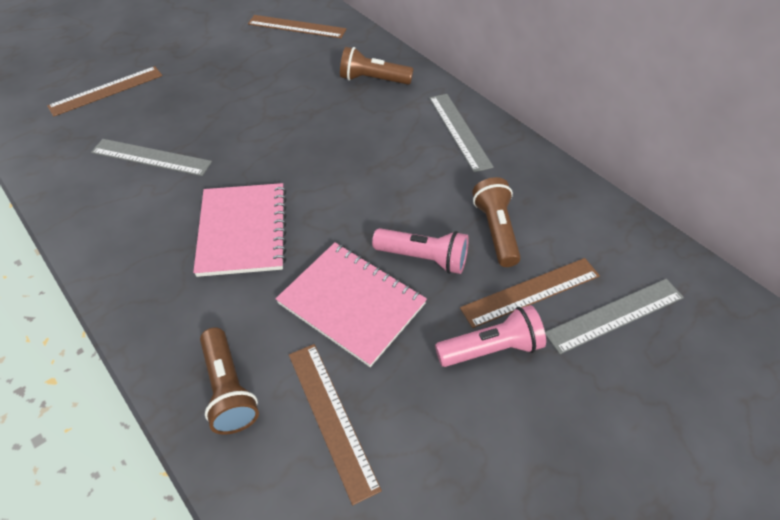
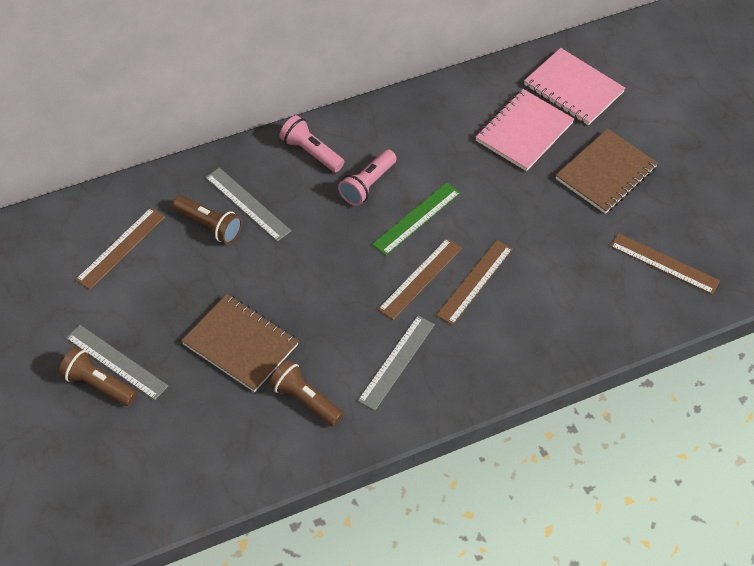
brown notebook: none = 0 -> [181,294,299,392] [555,129,658,214] = 2
green ruler: none = 0 -> [372,182,460,255] = 1

